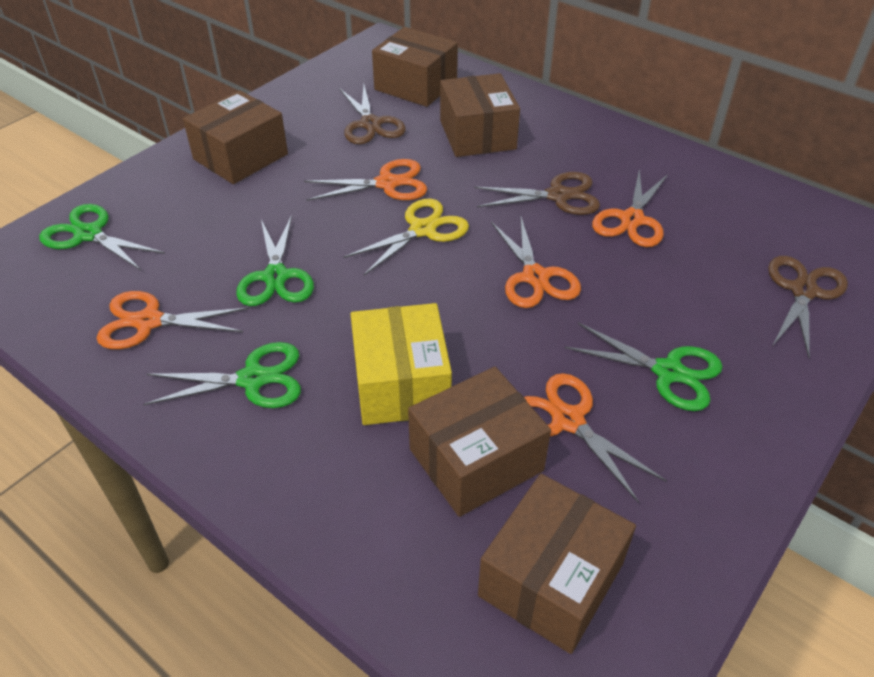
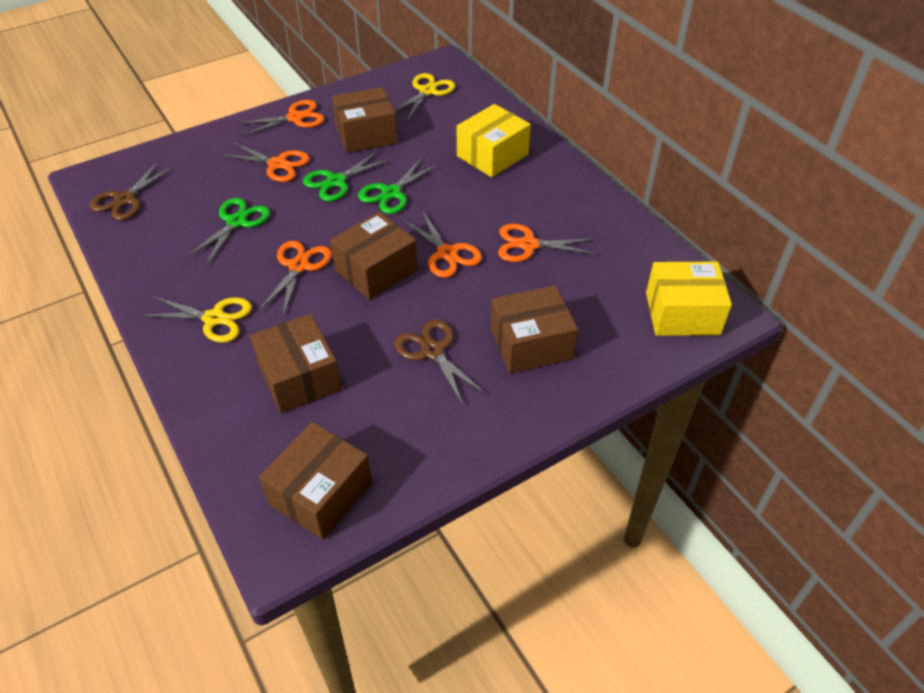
brown scissors: [339,85,406,144] [474,172,600,215] [768,256,848,359] = 3 -> [90,160,175,220] [394,320,487,406] = 2
green scissors: [39,204,165,270] [143,342,301,408] [236,215,314,306] [565,322,723,411] = 4 -> [186,198,270,266] [303,150,392,201] [358,157,439,214] = 3
yellow box: [350,303,452,425] = 1 -> [457,104,531,177] [646,262,732,336] = 2
yellow scissors: [343,199,469,275] = 1 -> [140,296,252,343] [394,73,455,121] = 2

